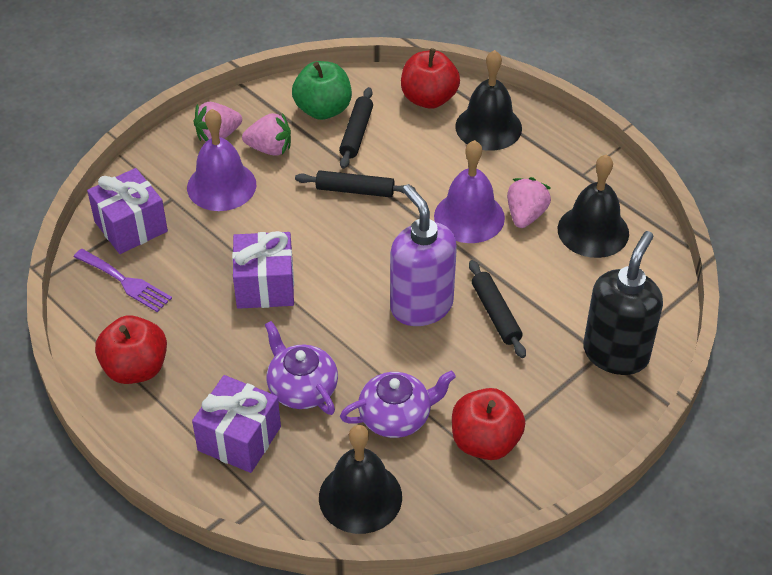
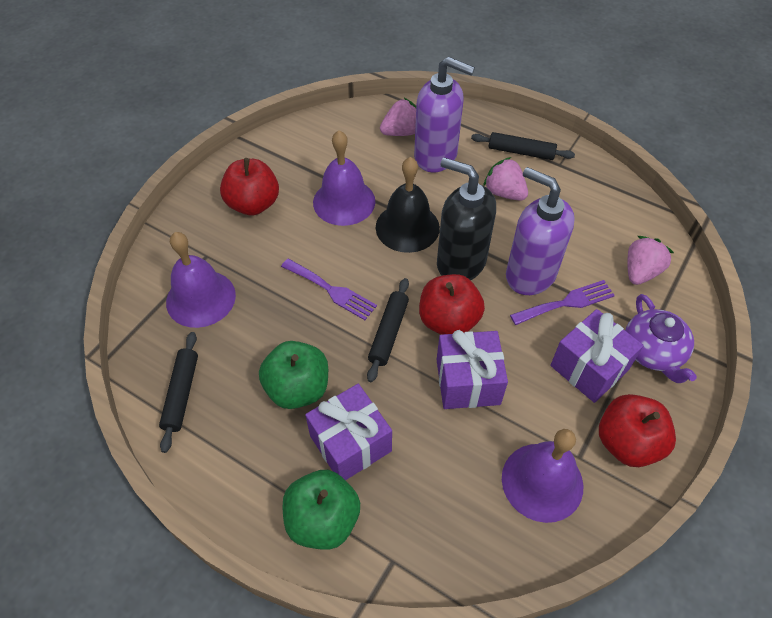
black bell: [319,425,402,534] [455,50,522,151] [558,154,629,258] = 3 -> [376,157,440,253] = 1
green apple: [292,61,352,120] = 1 -> [259,341,328,409] [282,470,360,550] = 2
purple bell: [187,109,256,211] [434,140,505,243] = 2 -> [166,232,236,328] [313,131,375,226] [502,429,583,523] = 3
purple fork: [74,249,172,312] = 1 -> [281,259,377,320] [510,280,615,325] = 2
purple soap dispenser: [390,184,457,326] = 1 -> [414,57,475,172] [506,167,575,295] = 2
purple teapot: [265,321,338,415] [340,370,456,438] = 2 -> [625,294,697,383] = 1

